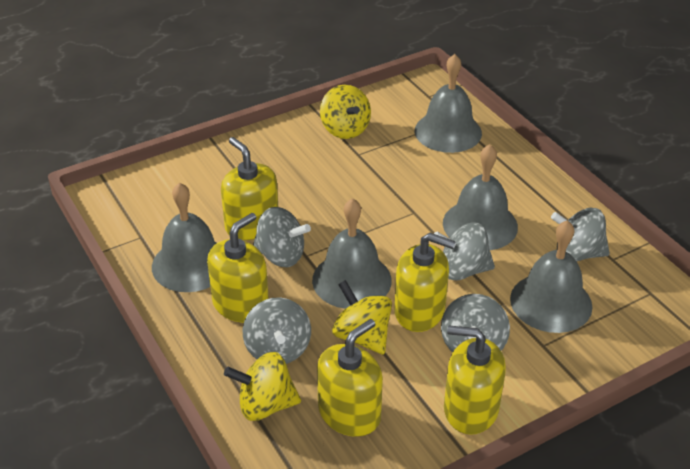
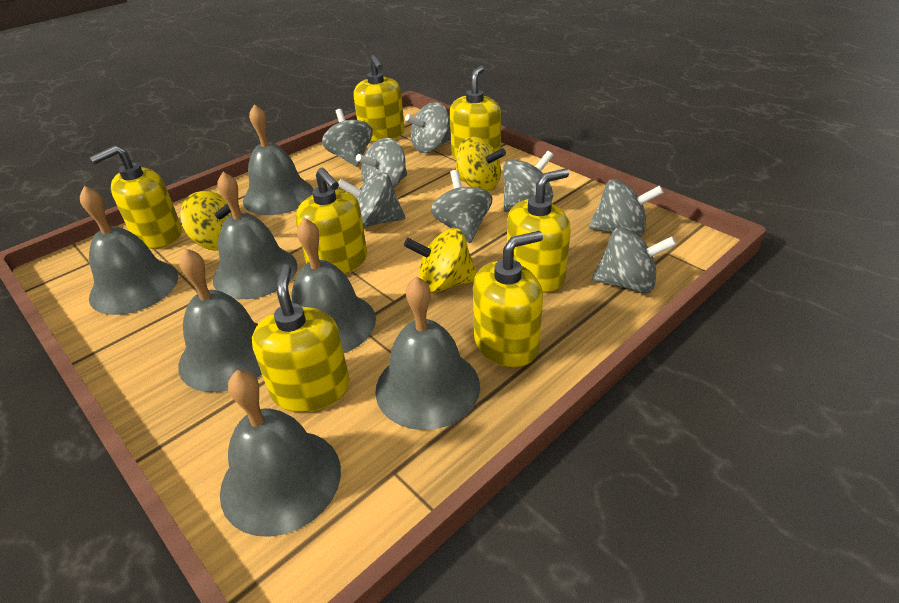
grey bell: [152,183,217,292] [312,198,392,309] [415,54,482,153] [443,144,518,250] [510,220,592,333] = 5 -> [80,186,178,315] [178,248,262,392] [213,172,297,299] [220,370,341,537] [243,104,313,215] [292,218,376,353] [375,276,480,430] = 7
grey spinning top: [243,298,311,364] [253,207,311,267] [434,223,495,281] [441,294,510,352] [551,208,610,261] = 5 -> [322,109,373,167] [338,172,405,228] [356,138,407,188] [405,102,451,153] [431,170,493,243] [503,151,553,212] [589,179,664,237] [592,227,677,294] = 8
yellow soap dispenser: [207,213,269,323] [221,137,278,240] [317,319,383,437] [394,233,456,332] [444,325,506,435] = 5 -> [90,146,182,249] [252,264,350,412] [296,168,367,274] [353,55,405,142] [450,66,501,159] [473,231,543,368] [507,169,571,293] = 7

